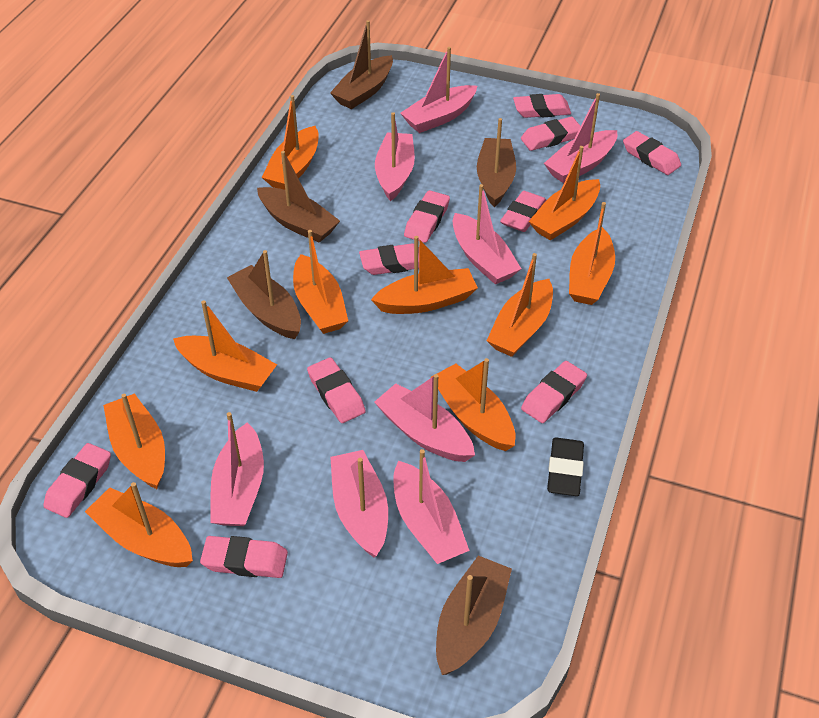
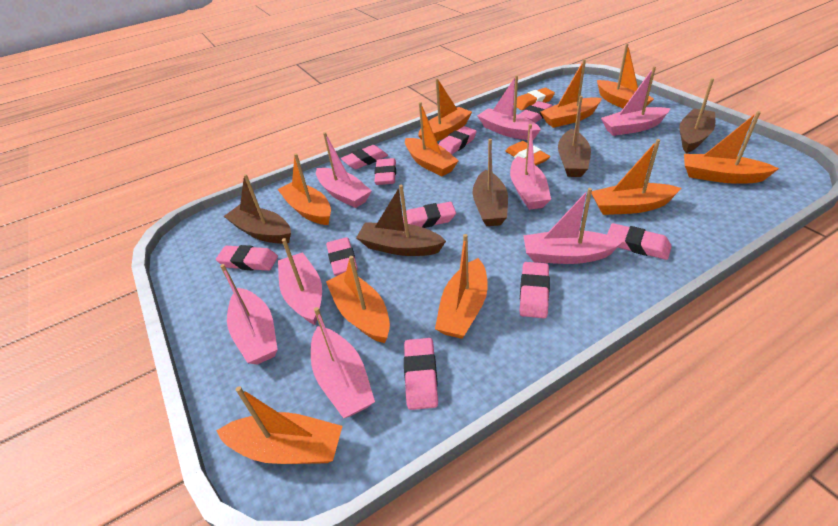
black eraser: [547,437,584,496] = 1 -> none = 0
orange eraser: none = 0 -> [505,141,550,165] [516,88,555,110] = 2

